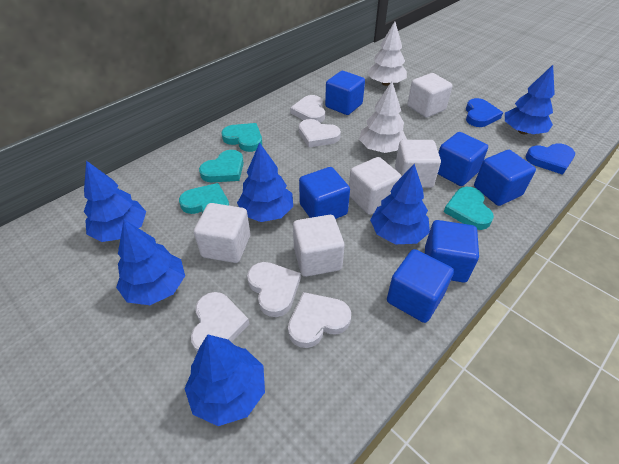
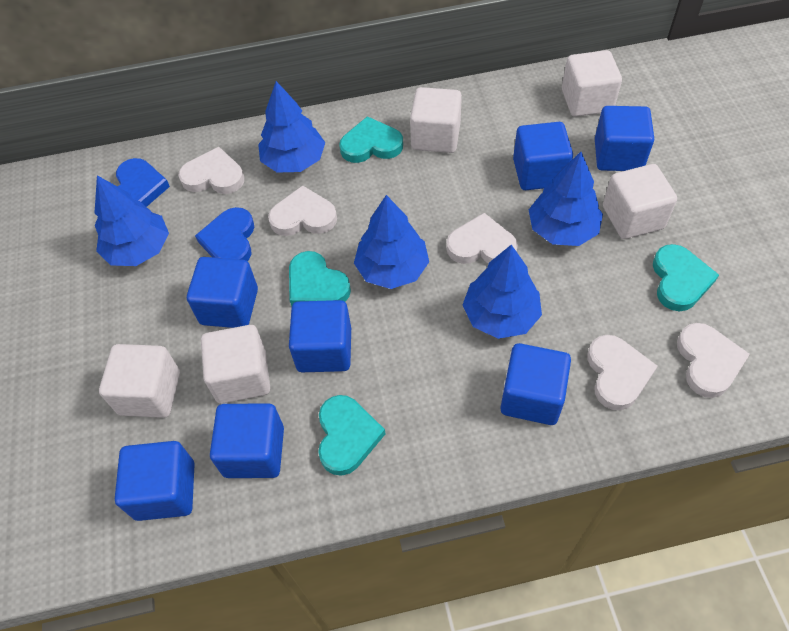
blue cube: [299,167,350,219] [325,71,365,115] [387,249,454,323] [425,220,479,283] [438,132,488,186] [474,150,536,206] = 6 -> [115,441,195,521] [187,257,258,328] [210,403,284,478] [289,300,351,372] [500,343,571,425] [513,122,573,190] [595,106,654,171] = 7
blue tree: [84,161,146,242] [116,220,185,305] [184,334,265,426] [237,142,293,222] [370,164,430,244] [505,65,555,134] = 6 -> [94,175,169,266] [258,81,325,173] [354,195,429,289] [463,245,542,339] [529,152,603,246] = 5
white tree: [359,82,407,153] [367,22,407,86] = 2 -> none = 0

